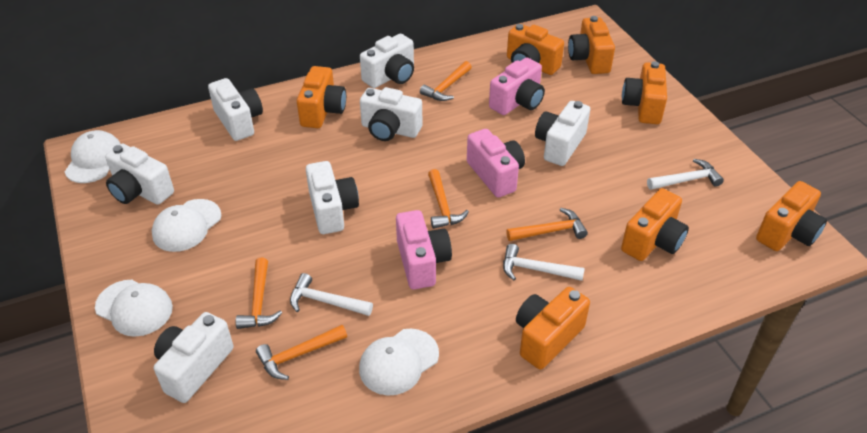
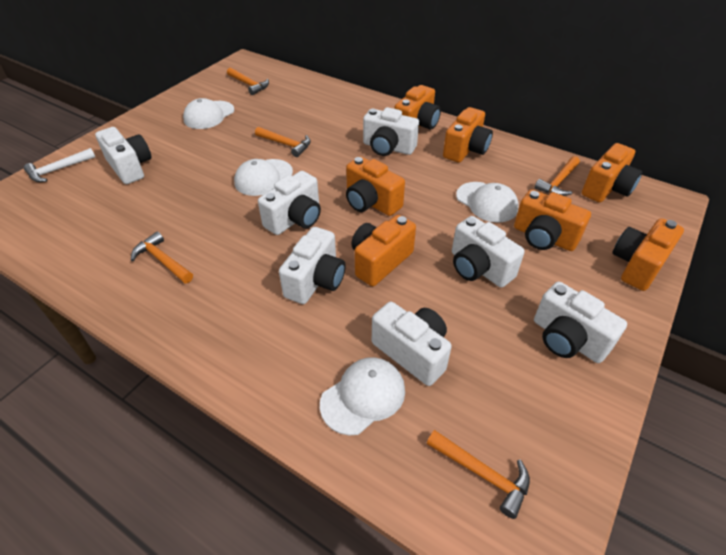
pink camera: [396,210,452,289] [467,129,525,198] [489,57,545,115] = 3 -> none = 0
white hammer: [290,273,373,316] [503,244,585,281] [647,159,724,190] = 3 -> [24,148,95,182] = 1

